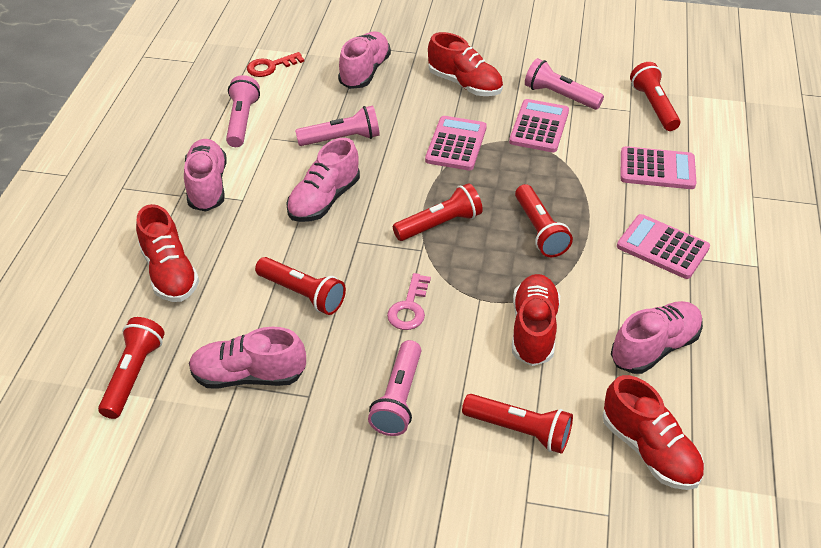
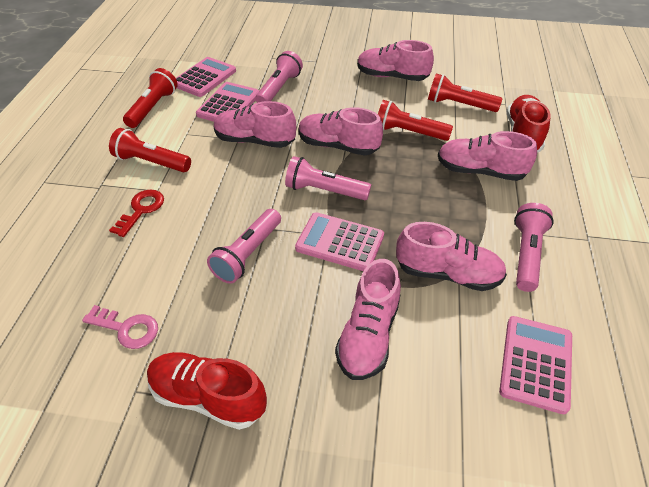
pink shoe: [184,139,227,211] [189,327,306,389] [286,138,360,222] [338,32,391,89] [611,301,703,374] = 5 -> [214,101,296,148] [298,107,383,155] [335,259,401,380] [357,40,434,81] [396,222,507,291] [438,131,537,181] = 6
red flashlight: [98,317,165,419] [255,257,346,315] [393,183,483,241] [462,394,573,454] [515,184,573,257] [630,62,680,131] = 6 -> [109,128,191,172] [123,68,178,128] [378,100,453,141] [428,74,502,112] = 4
red shoe: [136,204,199,302] [428,32,503,96] [512,274,560,366] [603,375,704,490] = 4 -> [147,352,267,430] [507,95,551,152] = 2

